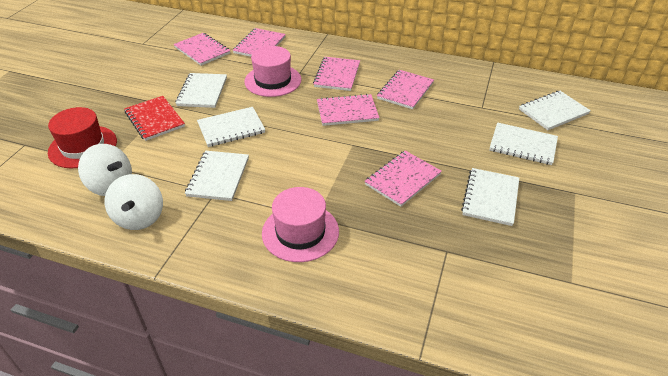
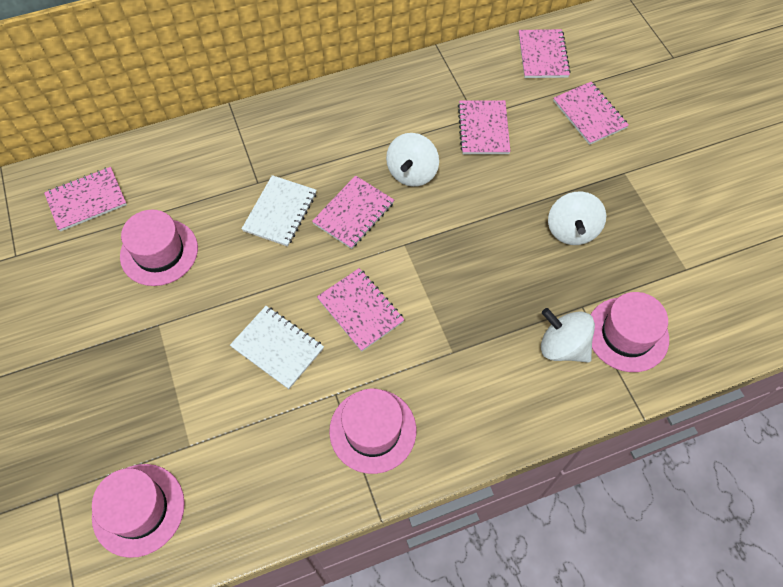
pink hat: [244,46,301,97] [262,187,339,262] = 2 -> [92,464,185,558] [120,210,198,286] [329,389,416,474] [591,292,669,372] = 4
red hat: [48,107,117,168] = 1 -> none = 0
red notebook: [124,96,185,141] = 1 -> none = 0
white notebook: [175,73,227,108] [185,151,249,201] [197,107,266,147] [461,168,519,226] [489,123,558,165] [519,91,591,130] = 6 -> [230,306,324,389] [242,175,317,247] = 2
white spinning top: [78,144,132,196] [104,174,163,230] = 2 -> [386,133,439,187] [541,308,595,363] [548,192,606,245] = 3

